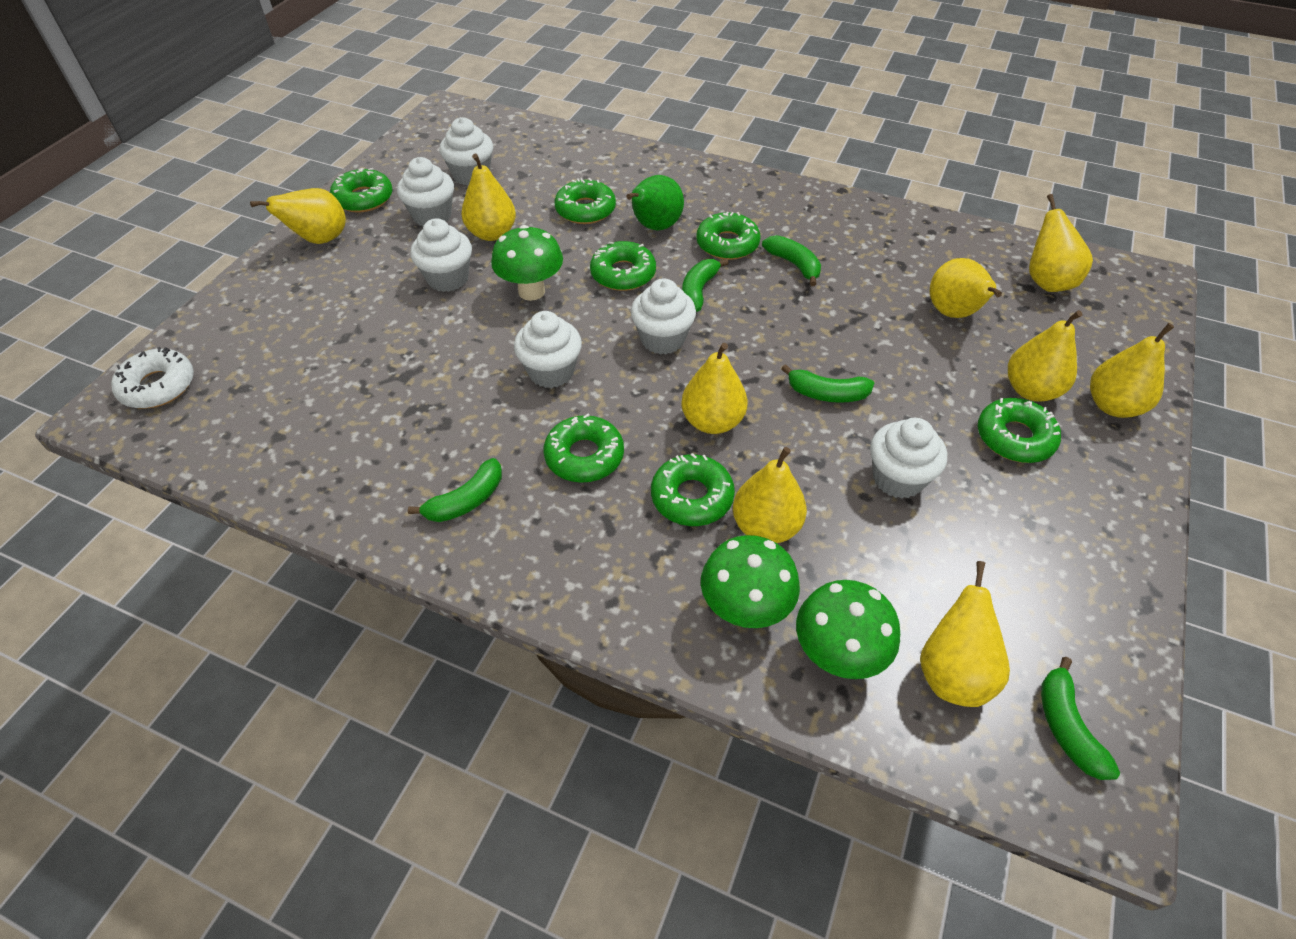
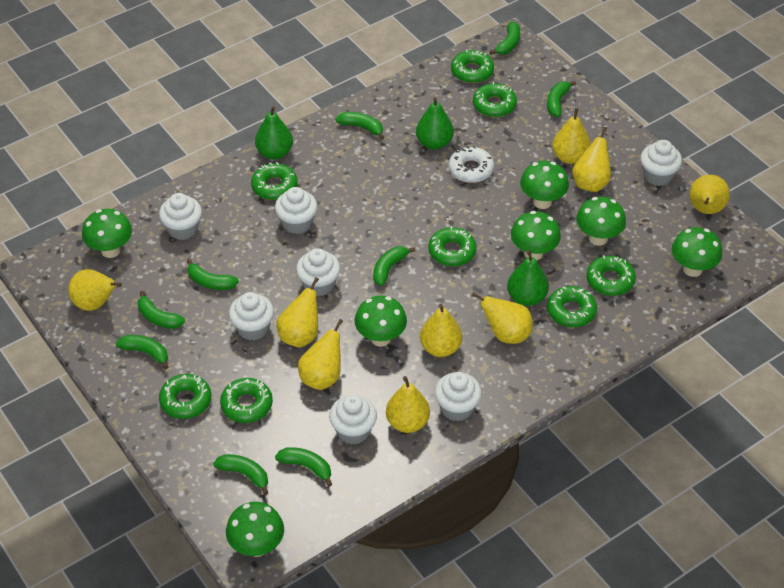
green banana: [408,458,502,522] [682,258,729,312] [762,235,821,286] [781,364,874,403] [1041,657,1120,780] = 5 -> [116,335,168,369] [138,291,185,329] [187,259,239,290] [213,454,268,495] [275,447,332,487] [336,112,384,139] [373,246,415,286] [490,22,520,55] [547,81,576,117] = 9
green donut: [330,168,393,213] [544,414,624,483] [554,178,616,224] [590,241,656,291] [651,453,735,526] [696,212,760,260] [978,398,1061,463] = 7 -> [159,374,211,419] [220,378,273,423] [251,162,297,200] [428,226,477,266] [451,50,494,83] [473,82,517,117] [547,286,597,327] [586,255,636,296] = 8
green mushroom: [491,225,563,301] [701,535,800,628] [796,580,900,679] = 3 -> [82,209,132,258] [226,502,284,557] [355,296,407,347] [511,211,561,260] [520,161,569,209] [576,197,626,246] [672,227,723,277] = 7
green pear: [626,175,684,230] = 1 -> [255,106,293,159] [416,97,454,149] [507,250,549,306] = 3
white cupcake: [397,157,454,226] [411,218,472,292] [440,117,493,186] [514,311,582,388] [631,278,696,355] [870,418,947,499] = 6 -> [159,193,202,240] [229,292,274,341] [275,187,317,234] [296,248,340,296] [329,395,377,444] [434,372,482,421] [640,140,682,186] = 7

